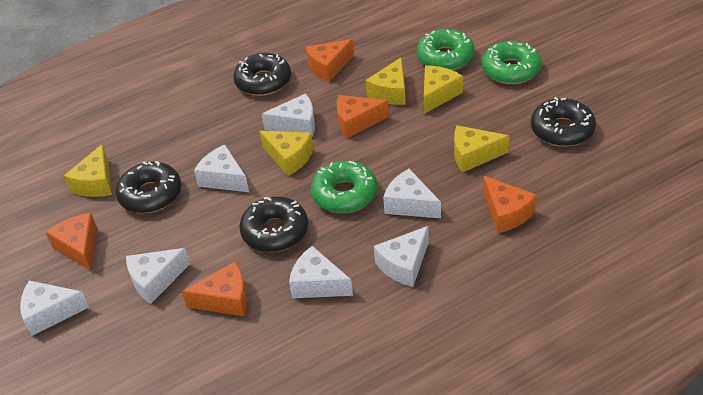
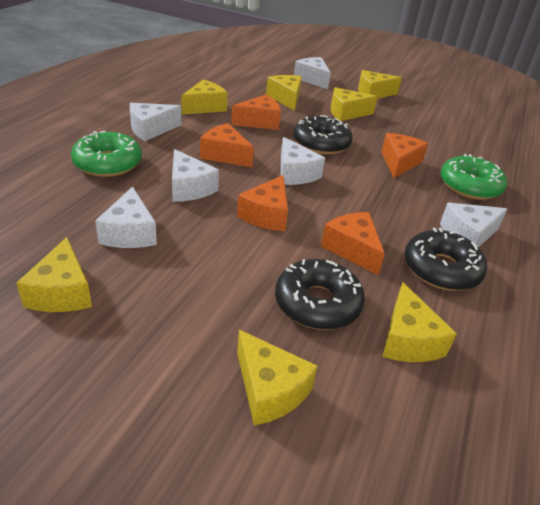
black donut: [116,161,181,213] [233,53,291,96] [239,197,308,252] [531,97,596,147] = 4 -> [275,259,365,330] [293,115,353,155] [404,228,487,291] = 3
green donut: [311,161,378,213] [417,29,475,70] [482,41,542,84] = 3 -> [71,131,142,177] [440,154,507,200] = 2
white cheese: [20,281,89,336] [126,248,190,304] [194,145,249,192] [262,94,315,137] [289,246,353,298] [374,226,429,287] [383,169,441,218] = 7 -> [95,186,157,248] [130,103,181,141] [172,149,219,202] [281,137,325,185] [294,57,331,89] [440,203,507,247] = 6
yellow cheese: [64,144,112,197] [259,131,313,176] [366,58,406,105] [424,65,463,114] [454,125,509,172] = 5 -> [16,237,92,312] [181,80,228,115] [237,330,318,426] [266,75,302,111] [330,87,378,121] [358,70,402,99] [382,282,457,362] = 7

